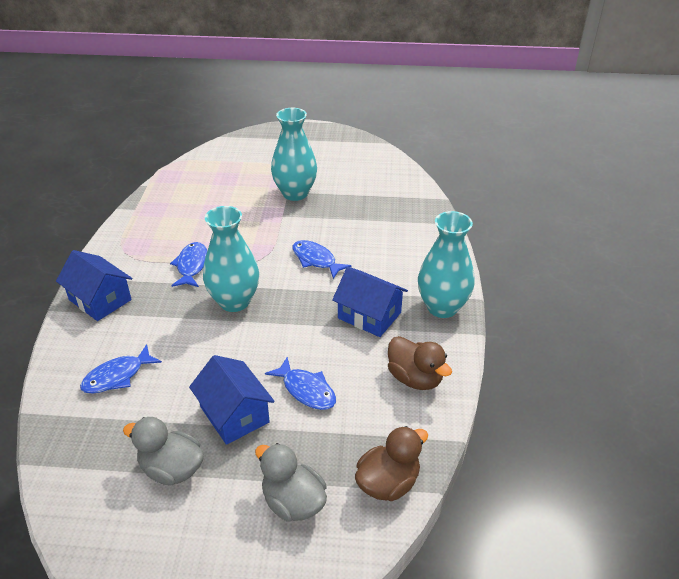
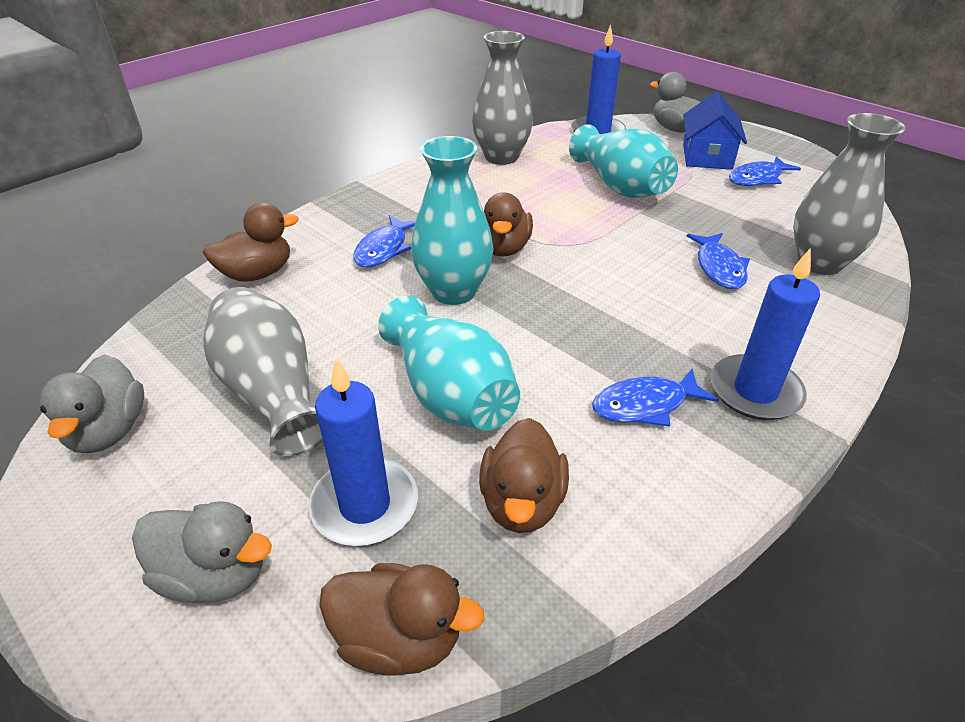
blue candle: none = 0 -> [309,358,418,546] [571,25,626,134] [711,248,820,420] = 3
blue house: [56,250,132,321] [189,355,275,445] [332,267,408,337] = 3 -> [683,92,747,170] = 1
brown duck: [355,426,428,501] [388,336,452,390] = 2 -> [203,203,299,282] [319,563,485,676] [479,418,569,533] [484,193,533,257] = 4
grey duck: [123,417,204,485] [255,443,327,522] = 2 -> [40,355,144,453] [132,501,272,603] [650,72,700,133] = 3
grey vase: none = 0 -> [203,287,323,456] [472,31,533,165] [794,113,906,275] = 3

